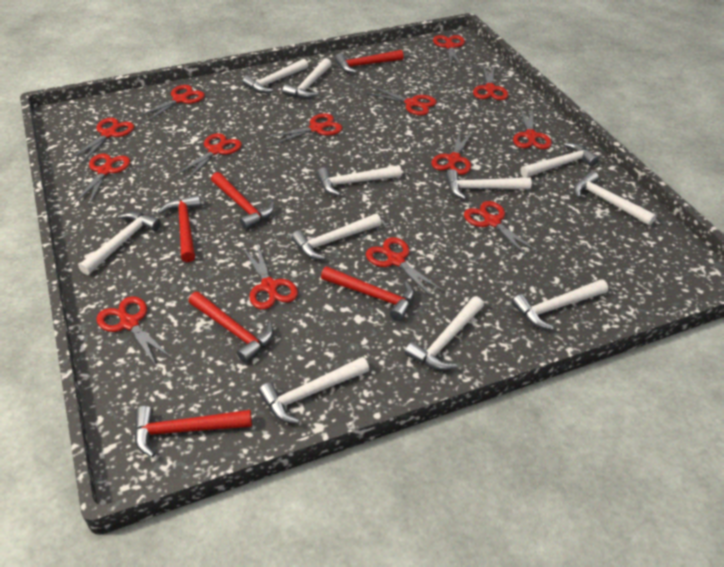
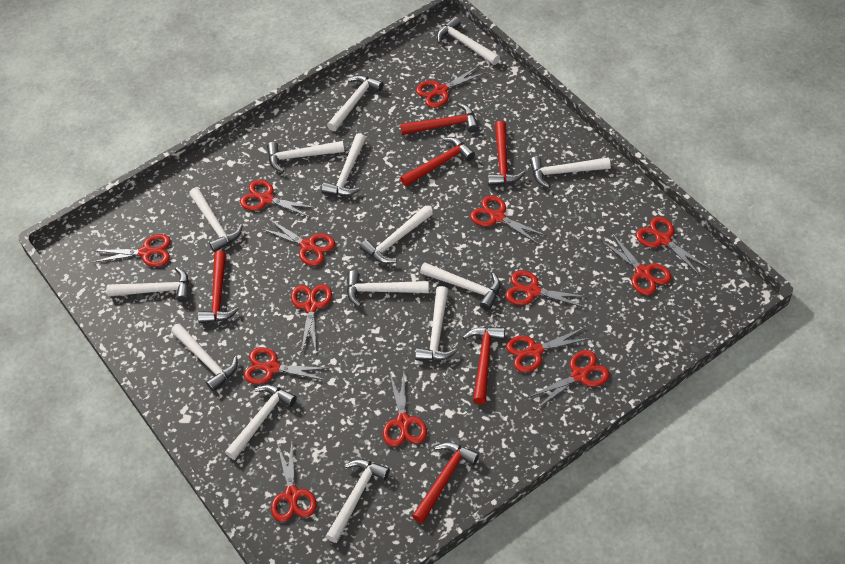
white hammer: [78,211,161,275] [242,59,308,93] [259,357,369,424] [282,58,332,98] [291,214,381,260] [317,165,402,196] [405,296,484,371] [446,169,532,200] [512,279,608,330] [520,143,599,178] [574,171,656,226] = 11 -> [107,267,189,302] [171,324,238,392] [189,188,243,252] [225,385,297,460] [267,141,345,172] [321,133,366,196] [325,459,390,543] [327,75,384,131] [347,271,429,307] [360,206,433,264] [415,286,458,361] [420,262,500,310] [437,16,500,65] [530,156,611,188] = 14

